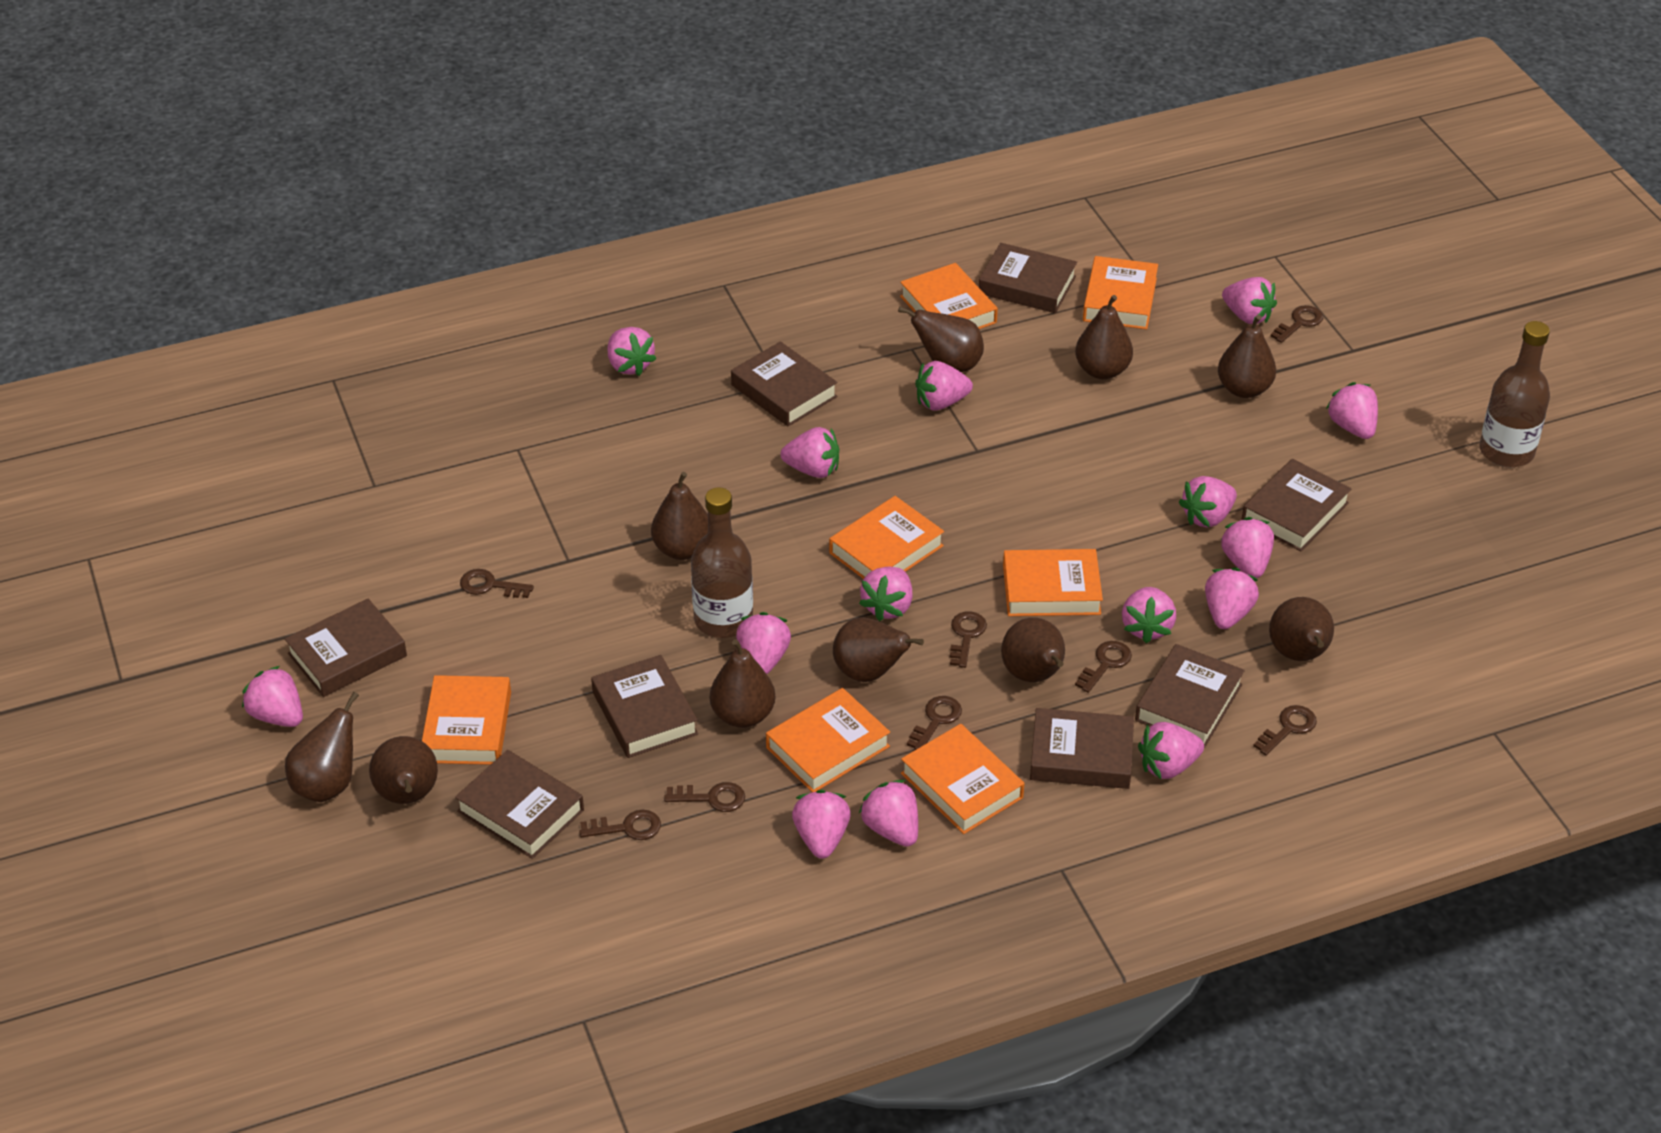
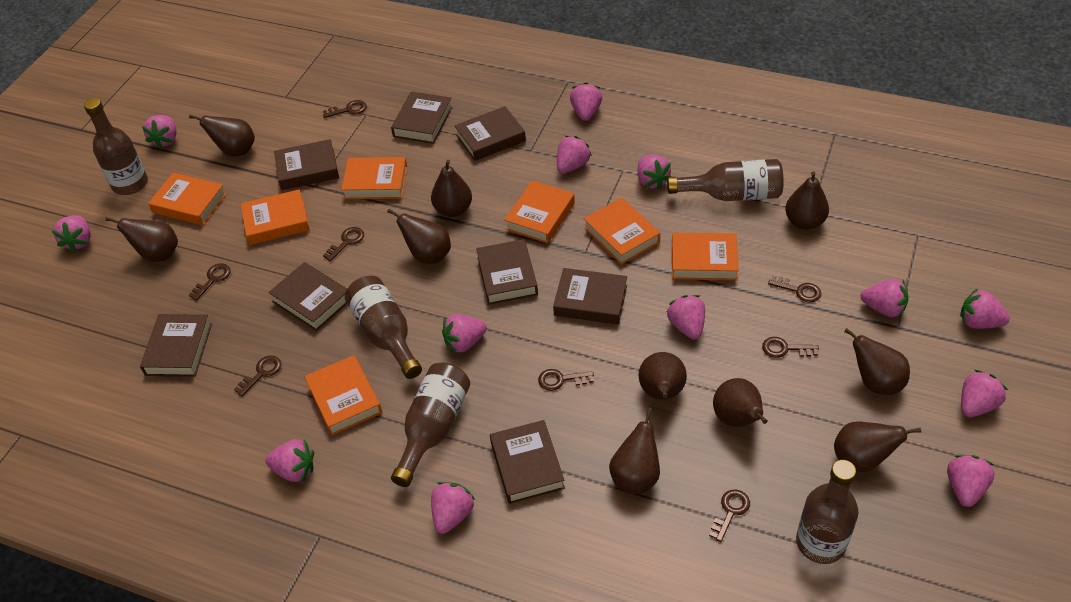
brown bottle: [691,487,753,638] [1479,321,1550,467] = 2 -> [84,98,148,195] [345,276,422,379] [391,362,470,487] [667,159,784,201] [796,460,858,564] = 5
pink strawberry: [242,666,303,727] [608,327,657,376] [736,612,791,674] [781,427,839,478] [792,790,851,859] [859,567,913,621] [859,780,918,847] [915,361,973,410] [1122,587,1176,643] [1138,722,1204,779] [1179,476,1237,528] [1205,568,1259,629] [1221,517,1274,578] [1222,277,1277,324] [1326,382,1378,439] = 15 -> [52,215,91,252] [142,115,176,148] [265,439,314,482] [431,482,475,534] [442,314,487,353] [557,136,592,174] [570,83,602,121] [637,155,671,190] [667,295,705,340] [861,279,909,317] [947,455,995,507] [960,288,1010,329] [961,370,1008,417] = 13

